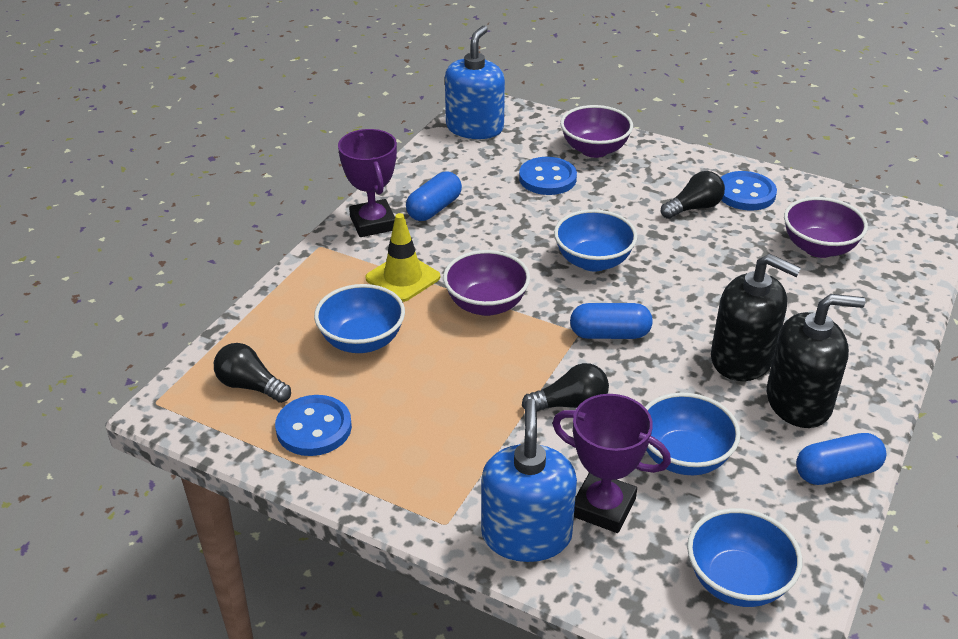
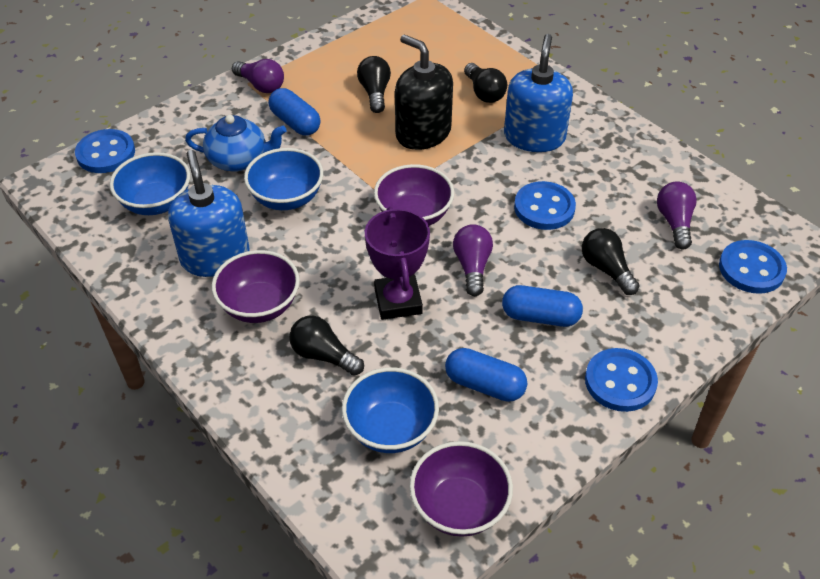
black light bulb: [214,343,291,403] [522,363,609,411] [661,171,725,219] = 3 -> [289,316,364,376] [357,56,391,113] [464,63,507,103] [582,228,640,295] = 4
black soap dispenser: [711,254,801,381] [767,294,866,428] = 2 -> [395,34,453,150] = 1
blue bowl: [314,284,405,353] [554,209,637,272] [645,393,740,475] [687,508,802,607] = 4 -> [110,152,190,215] [244,148,323,210] [342,367,439,453] = 3
blue button: [275,395,352,456] [519,157,577,195] [721,171,777,210] = 3 -> [75,129,135,173] [514,181,576,230] [585,348,658,412] [719,240,787,294] = 4
blue teapot: none = 0 -> [185,115,287,171] = 1
purple light bulb: none = 0 -> [232,59,284,93] [453,224,493,296] [657,182,697,250] = 3
purple trophy: [338,129,397,237] [552,394,671,533] = 2 -> [365,207,430,320] = 1
yellow traffic cone: [365,213,440,302] = 1 -> none = 0

